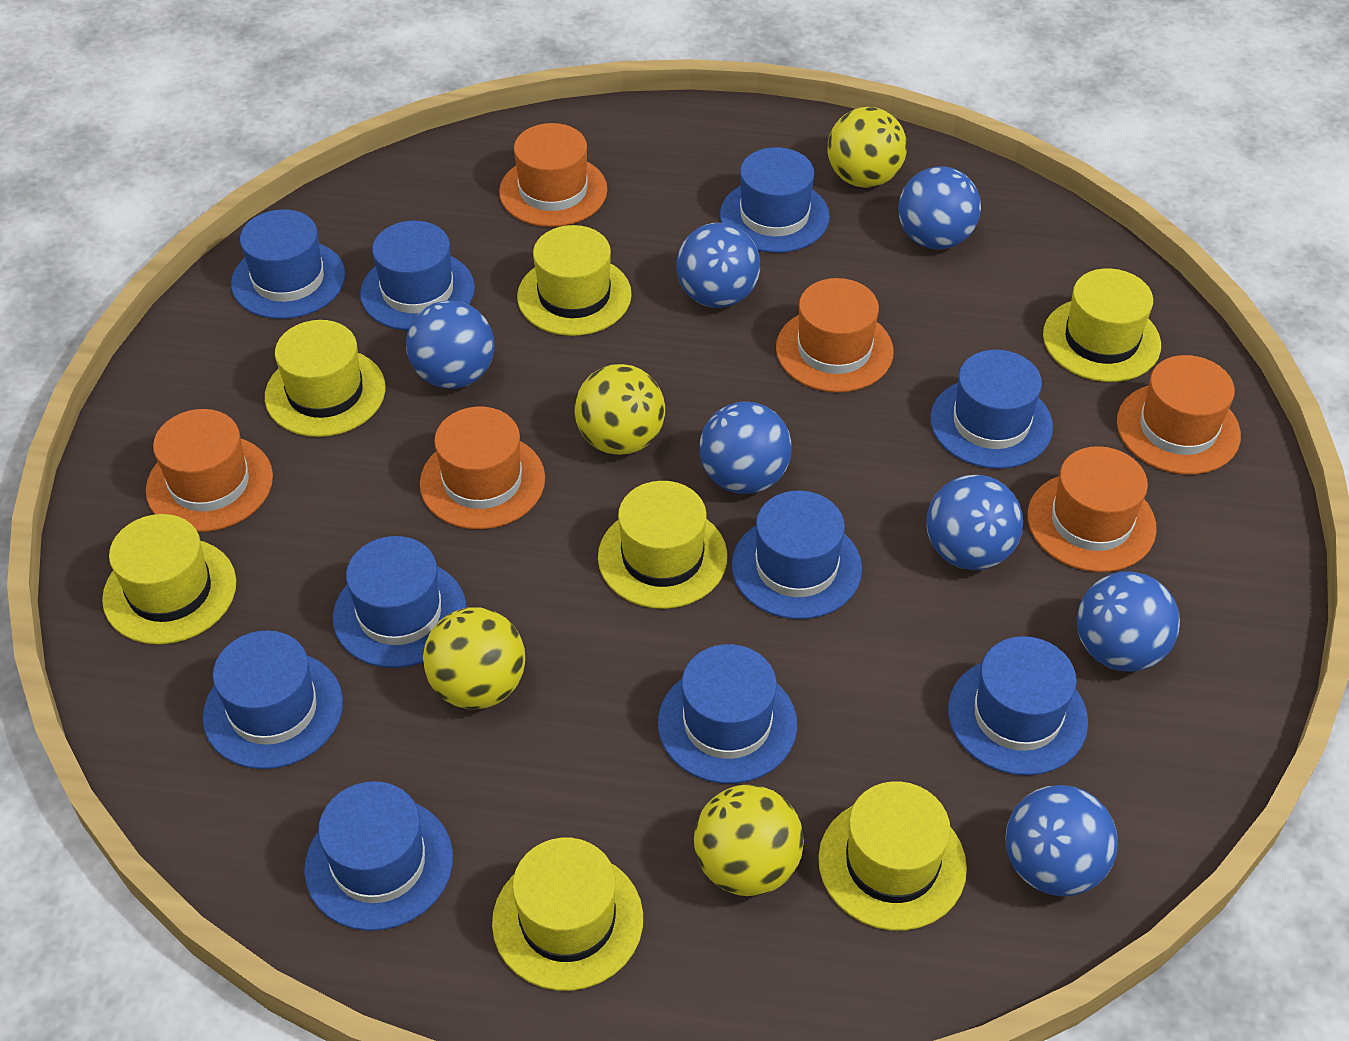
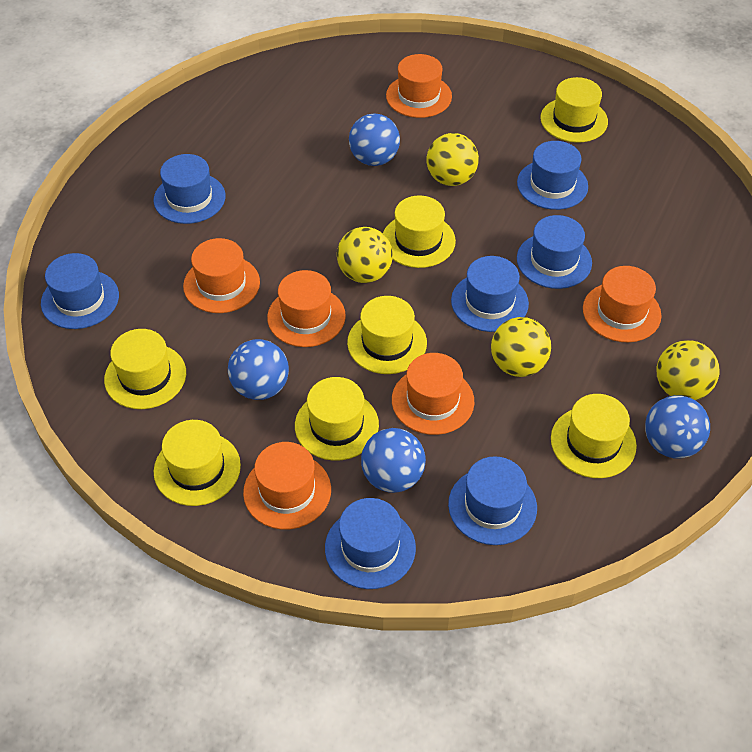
blue ball: [406,300,495,389] [676,223,760,308] [699,402,792,494] [898,167,981,249] [926,475,1023,570] [1005,785,1118,896] [1077,572,1180,672] = 7 -> [228,339,289,400] [349,113,400,166] [361,428,426,493] [645,395,710,458] = 4
blue hat: [203,630,343,769] [231,209,346,319] [304,781,453,931] [333,536,466,668] [360,221,475,331] [658,644,797,784] [720,147,830,253] [732,491,862,619] [930,350,1053,469] [948,636,1088,775] = 10 -> [41,253,119,329] [153,154,225,224] [325,498,416,589] [448,456,537,545] [451,256,529,332] [517,141,588,210] [517,215,592,289] = 7

